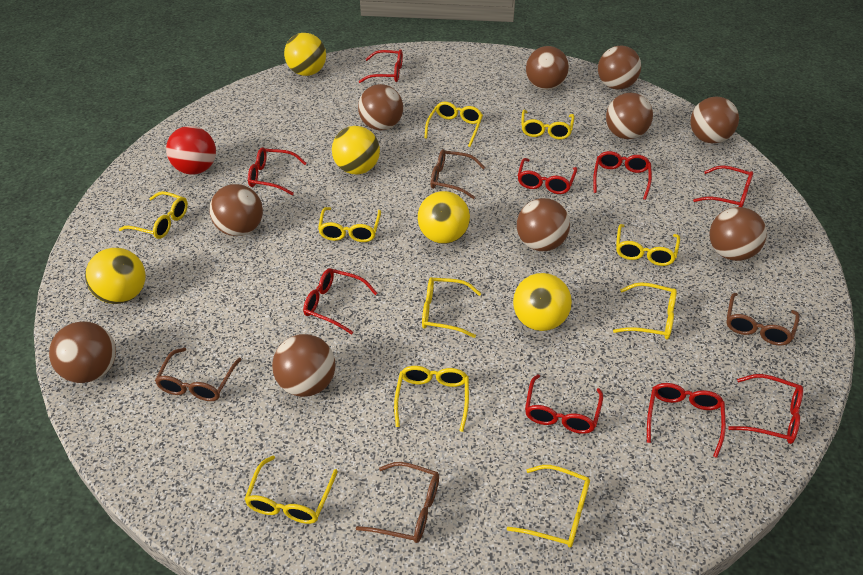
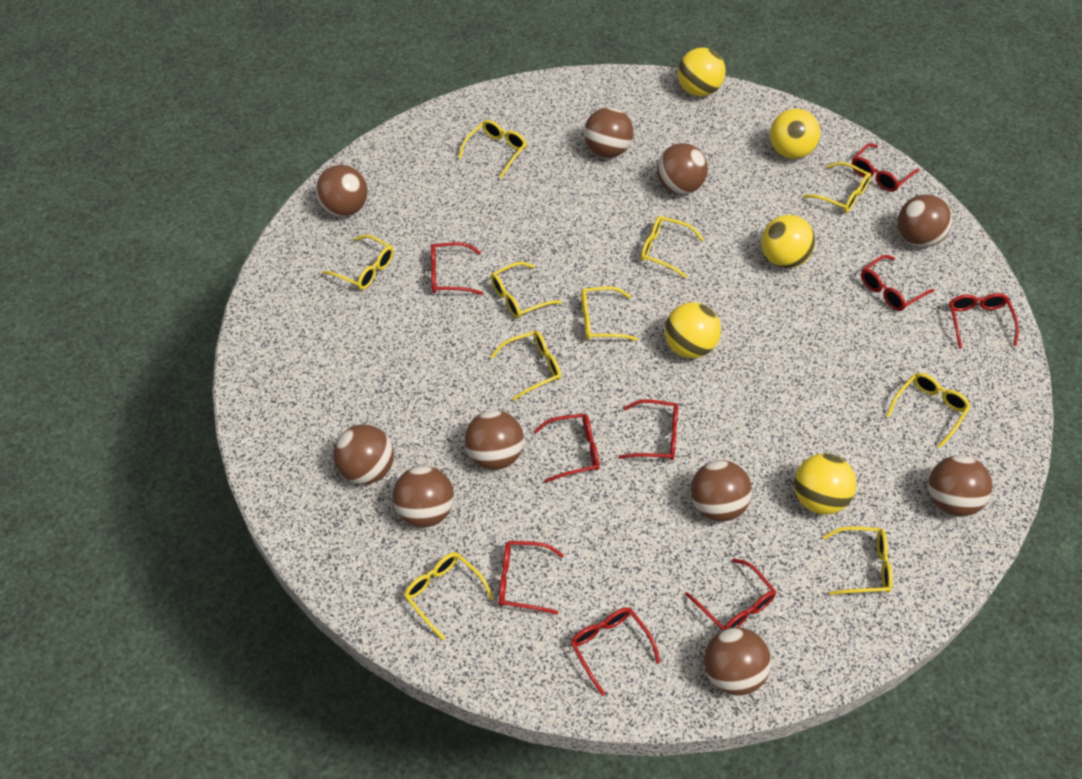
brown glasses: [155,348,242,401] [356,462,439,543] [431,149,485,199] [726,293,800,345] = 4 -> none = 0
red ball: [166,126,216,175] = 1 -> none = 0

